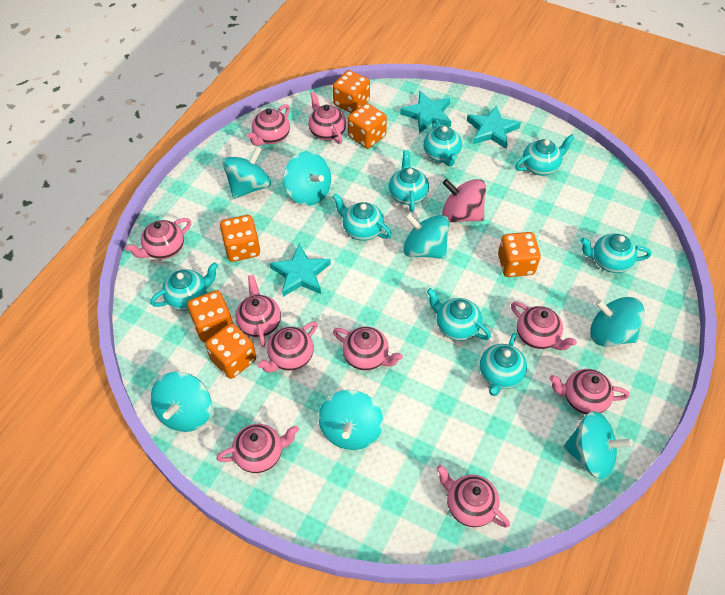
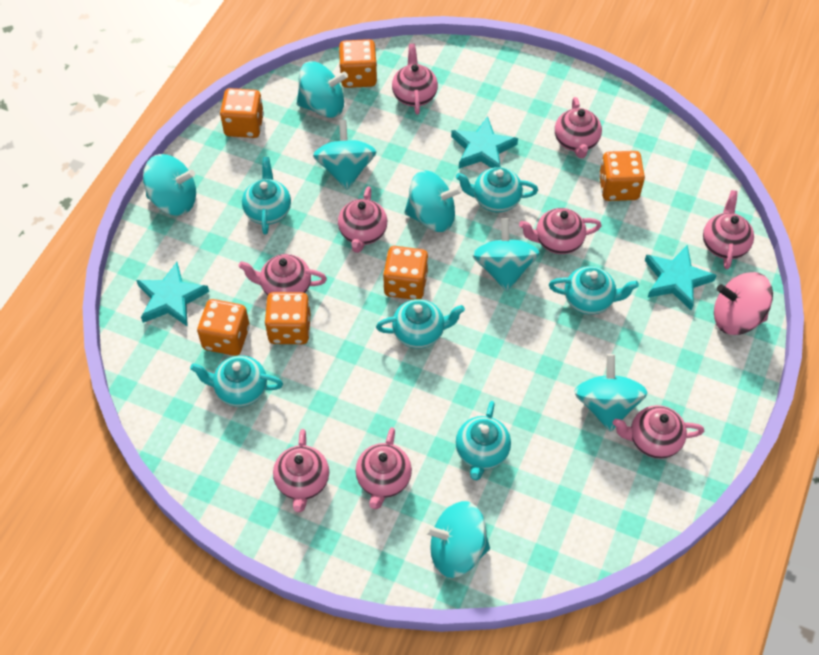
pink teapot: [125,218,191,259] [216,424,299,473] [236,275,281,347] [247,104,290,146] [257,321,317,372] [308,91,346,144] [333,326,403,371] [436,465,510,528] [511,302,577,350] [549,369,629,414] = 10 -> [239,254,327,295] [273,429,329,512] [338,186,387,253] [356,427,412,509] [392,44,438,114] [519,208,602,254] [555,97,602,158] [613,405,704,459] [703,190,754,269] = 9
turquoise teapot: [150,262,218,310] [333,194,392,241] [389,150,429,212] [423,119,462,166] [427,288,491,341] [480,333,527,396] [515,134,575,176] [580,233,651,273] = 8 -> [190,356,283,407] [242,157,291,235] [376,299,465,348] [456,167,538,212] [456,401,511,480] [549,266,639,315] = 6

